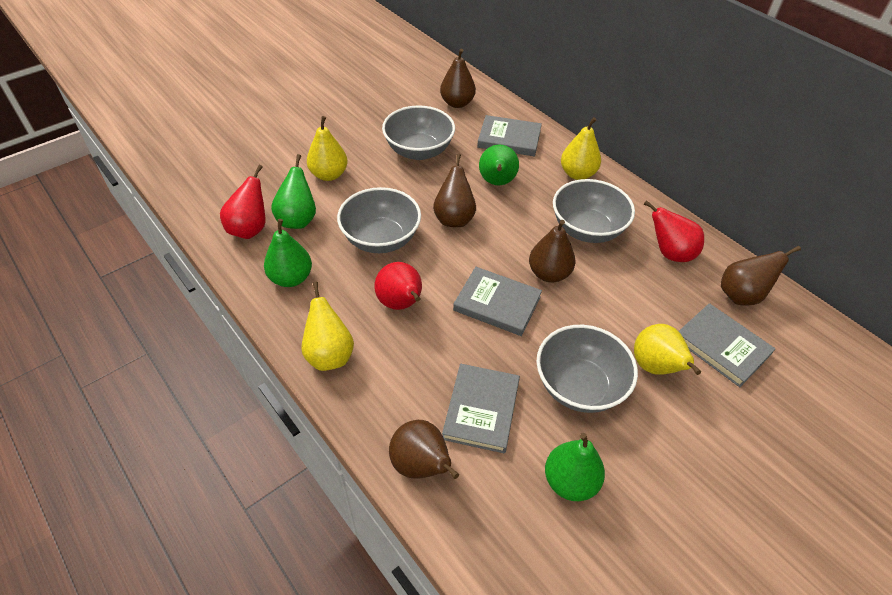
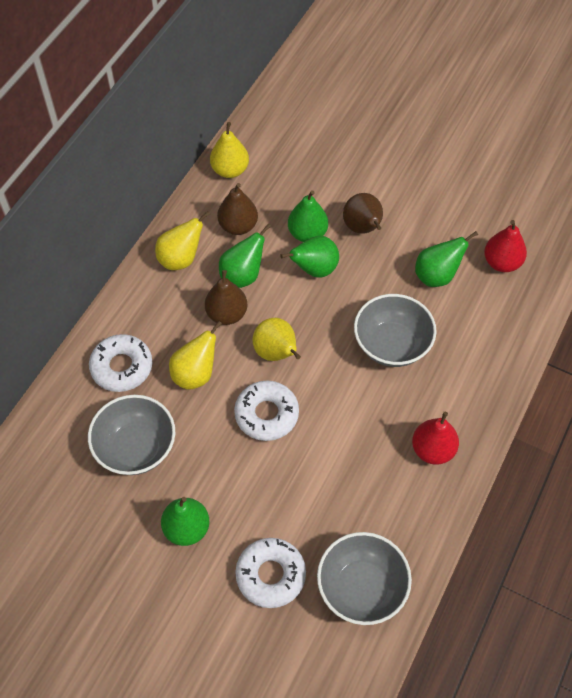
brown pear: [389,420,459,479] [433,153,476,227] [440,49,476,108] [529,220,575,283] [721,246,801,306] = 5 -> [205,270,247,325] [217,183,258,235] [343,193,383,234] = 3
green pear: [264,219,312,287] [271,154,316,229] [479,145,519,185] [545,433,605,501] = 4 -> [161,497,210,546] [219,224,271,288] [280,236,339,278] [288,190,328,242] [415,231,478,287] = 5
grey book: [442,364,520,454] [453,267,542,336] [477,115,542,156] [679,303,775,387] = 4 -> none = 0
grey bowl: [337,187,421,253] [382,105,455,160] [537,325,638,413] [553,179,635,243] = 4 -> [88,395,175,475] [317,532,412,625] [354,294,437,367] = 3
red pear: [220,165,265,239] [375,262,422,310] [644,200,704,262] = 3 -> [412,412,459,465] [484,220,527,272] = 2
white donut: none = 0 -> [89,334,152,392] [234,380,299,441] [235,538,306,608] = 3

